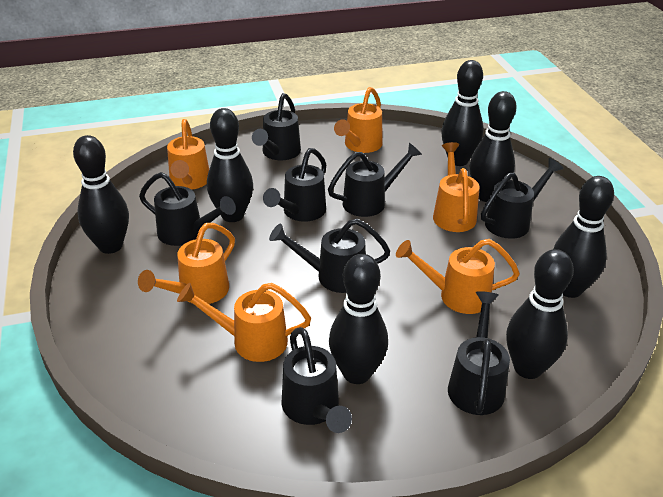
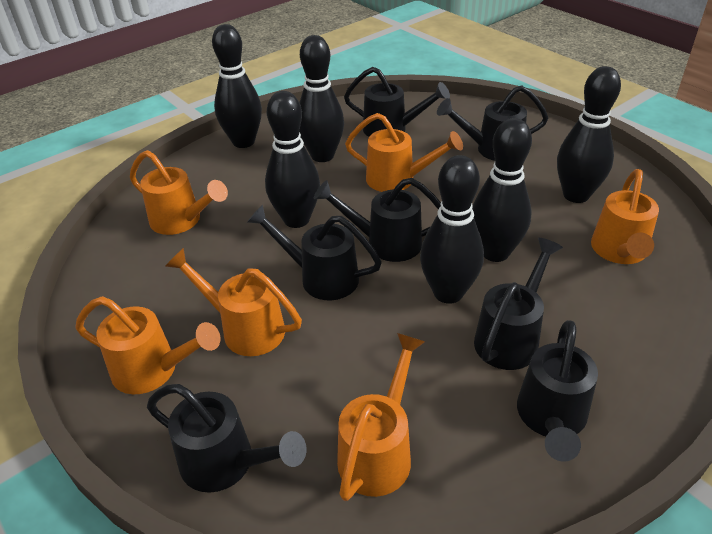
black bowling pin: [73,135,129,254] [207,108,253,222] [329,254,388,384] [441,60,484,166] [470,91,516,202] [506,249,574,379] [553,176,614,298] = 7 -> [212,24,262,148] [265,91,320,228] [299,35,344,162] [420,155,484,304] [472,118,532,262] [557,66,621,203] = 6
black watering can: [139,172,236,246] [252,93,301,160] [263,148,326,222] [269,219,390,293] [282,327,352,433] [328,143,422,217] [448,291,510,415] [481,158,564,239] = 8 -> [147,384,306,493] [247,204,382,300] [314,178,441,262] [344,67,450,137] [437,85,548,161] [474,238,563,370] [517,320,598,462] = 7

